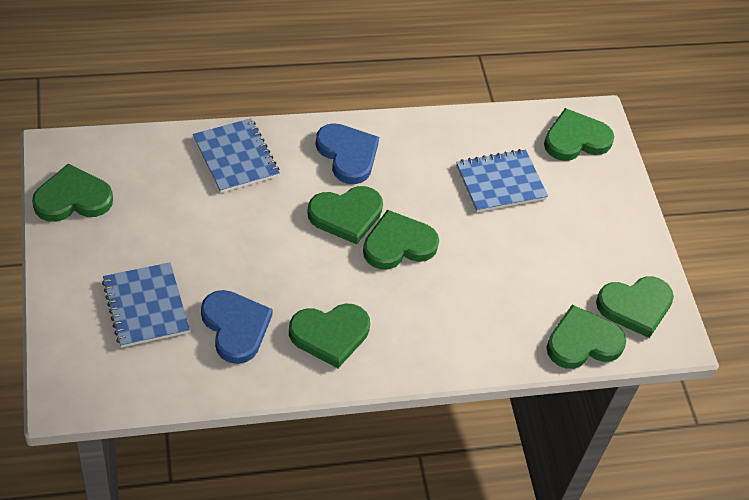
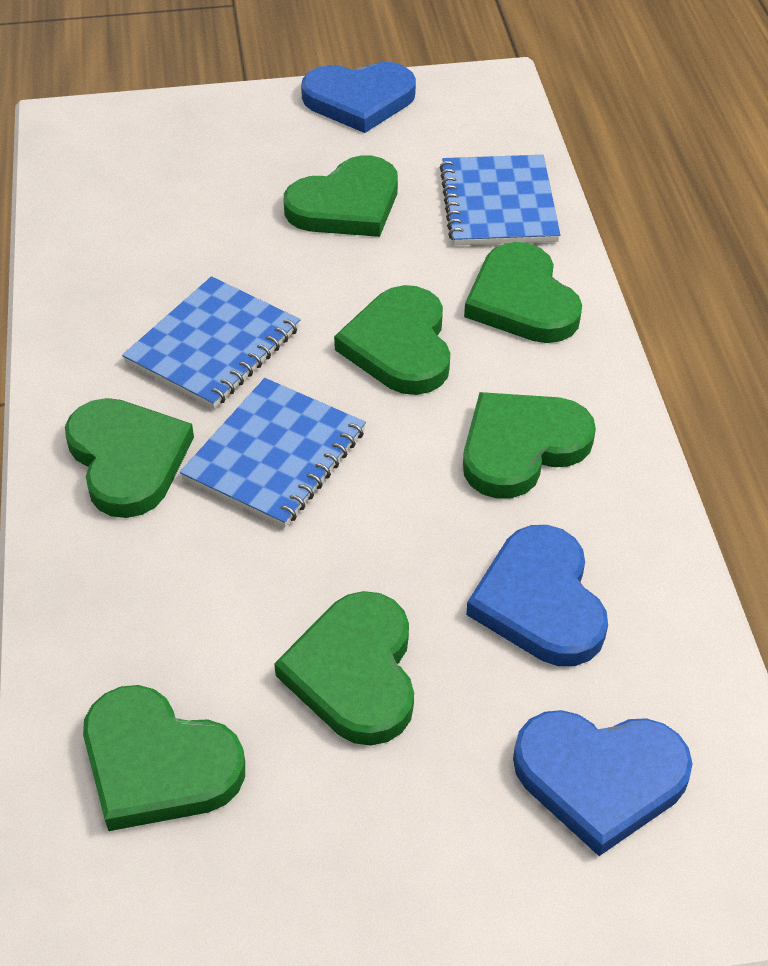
blue heart: [201,290,273,364] [315,123,379,184] = 2 -> [301,62,416,133] [466,525,608,666] [513,710,693,856] = 3

